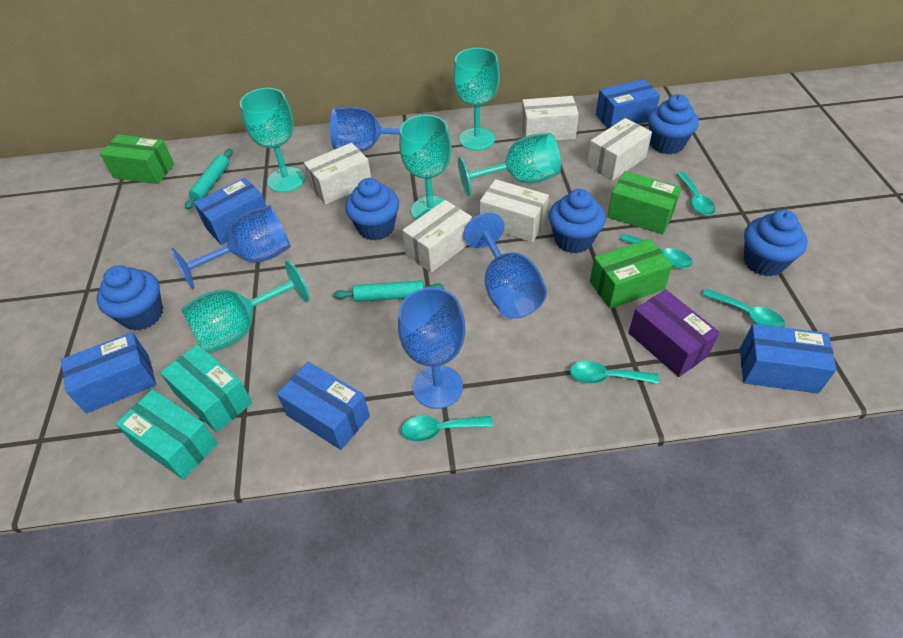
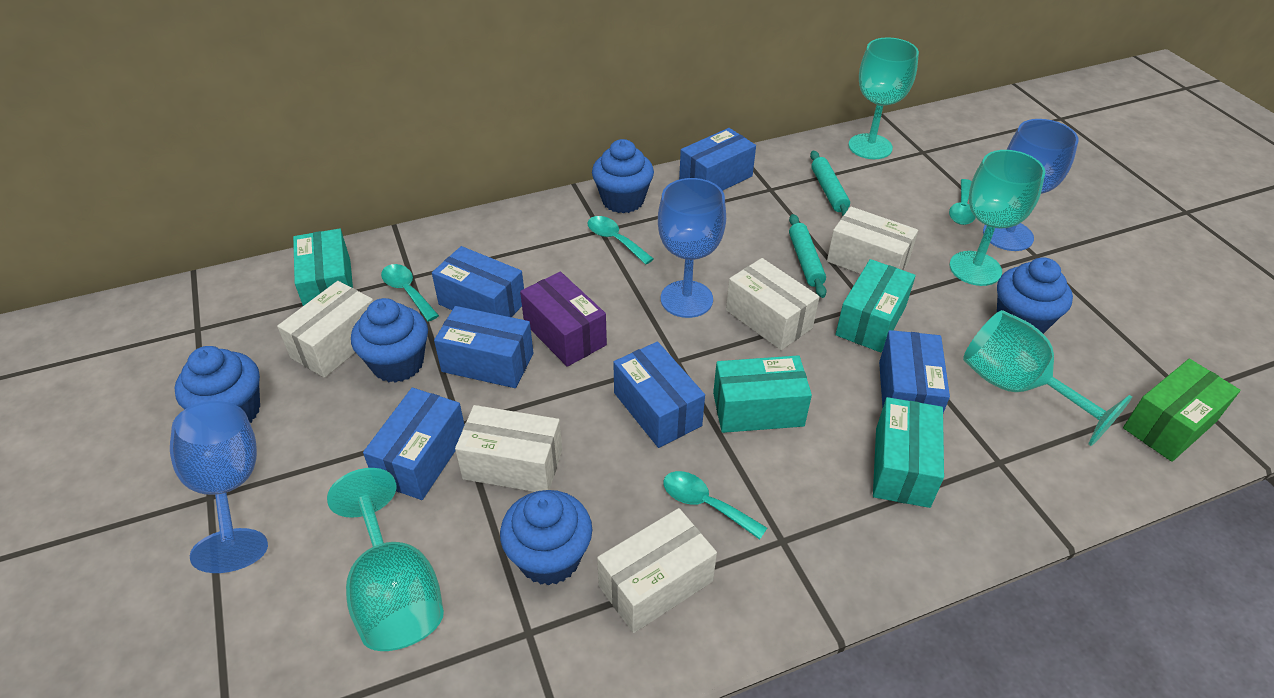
blue box: [61,332,156,413] [194,178,266,245] [277,362,370,450] [596,79,660,129] [740,324,836,394] = 5 -> [363,388,465,500] [432,246,524,317] [434,306,533,388] [613,342,705,448] [679,128,756,191] [879,330,950,413] = 6
blue goblet: [171,205,291,289] [330,106,423,152] [398,288,466,409] [463,213,547,319] = 4 -> [170,401,268,573] [658,178,726,318] [983,119,1078,251] = 3
green box: [100,134,174,184] [590,238,673,309] [607,171,681,235] = 3 -> [1123,359,1240,462] = 1
turquoise box: [115,389,218,480] [160,344,252,433] = 2 -> [293,228,353,306] [713,355,812,433] [835,259,916,352] [873,397,944,508] = 4
turquoise goblet: [181,260,310,353] [240,88,305,192] [399,115,452,220] [453,48,500,150] [458,133,561,197] = 5 -> [327,468,444,651] [848,37,919,159] [949,150,1045,286] [963,310,1132,446] = 4
turquoise spoon: [401,416,493,442] [570,361,659,384] [620,234,693,268] [677,172,716,216] [702,288,785,328] = 5 -> [381,264,439,322] [588,216,654,265] [663,471,767,540] [949,179,976,225] = 4

